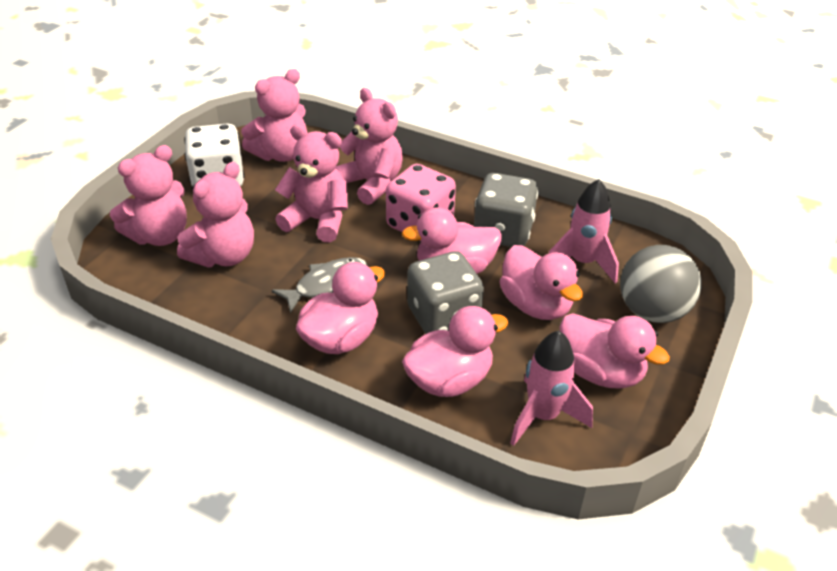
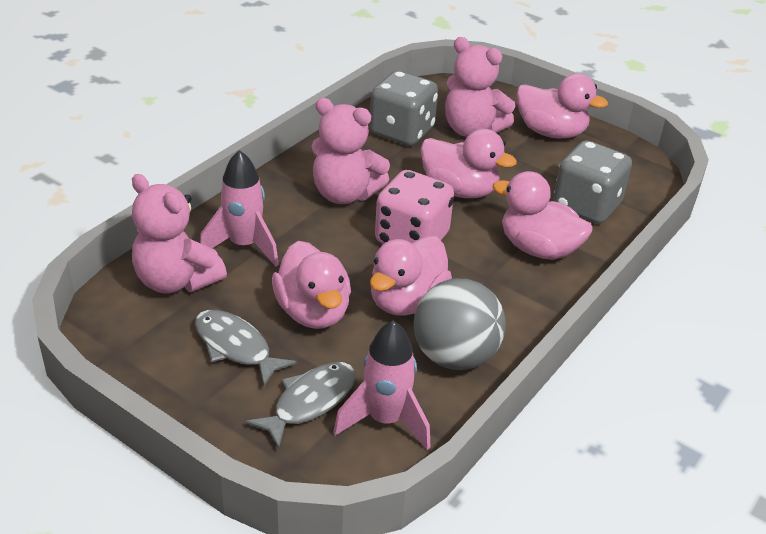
grey fish: [272,257,368,313] = 1 -> [195,310,297,386] [245,362,356,449] = 2
pink teddy bear: [110,145,187,246] [177,162,254,268] [241,69,307,162] [275,124,348,242] [335,88,403,205] = 5 -> [132,174,227,294] [311,98,390,204] [445,37,515,137] = 3
white dice: [184,123,244,187] = 1 -> none = 0

